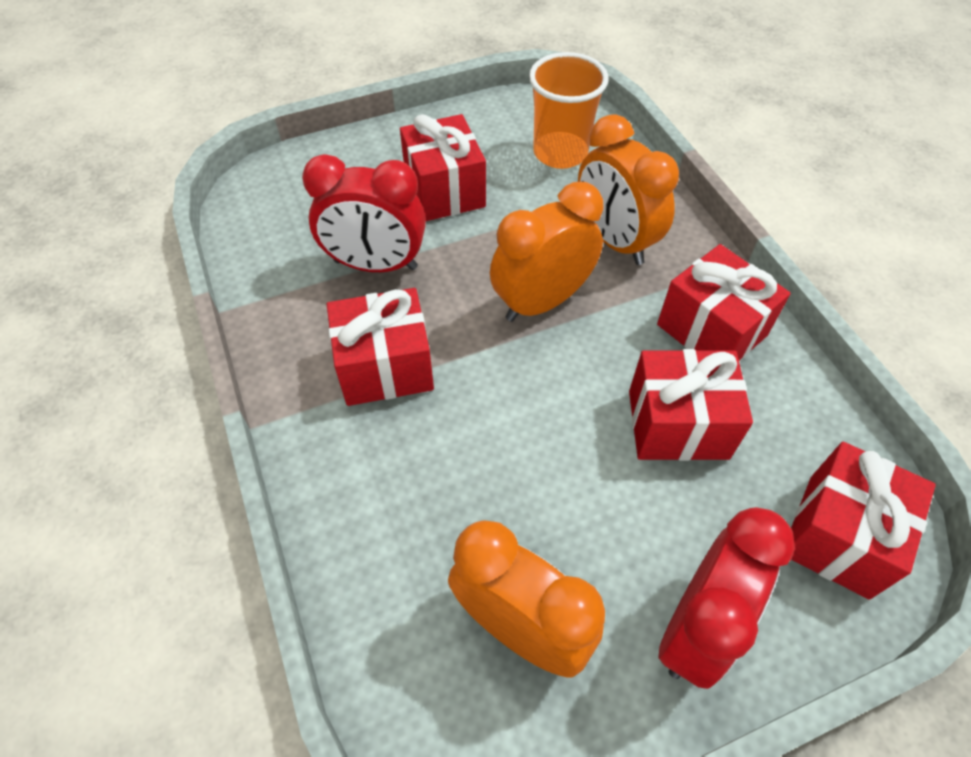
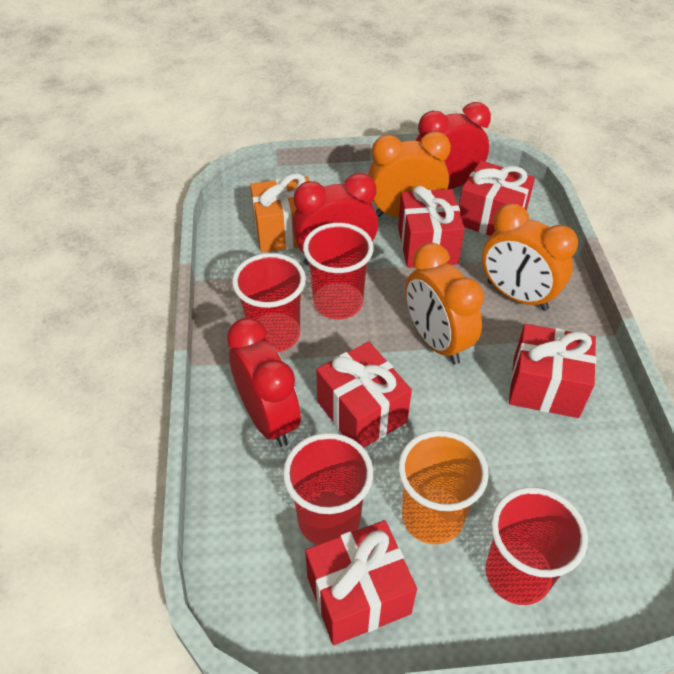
orange gift: none = 0 -> [250,173,309,253] = 1
red clock: [302,154,426,272] [658,507,795,689] = 2 -> [227,318,301,447] [292,173,378,265] [416,102,491,189] = 3
red cup: none = 0 -> [232,253,306,352] [283,433,373,545] [303,223,374,319] [486,487,588,605] = 4

